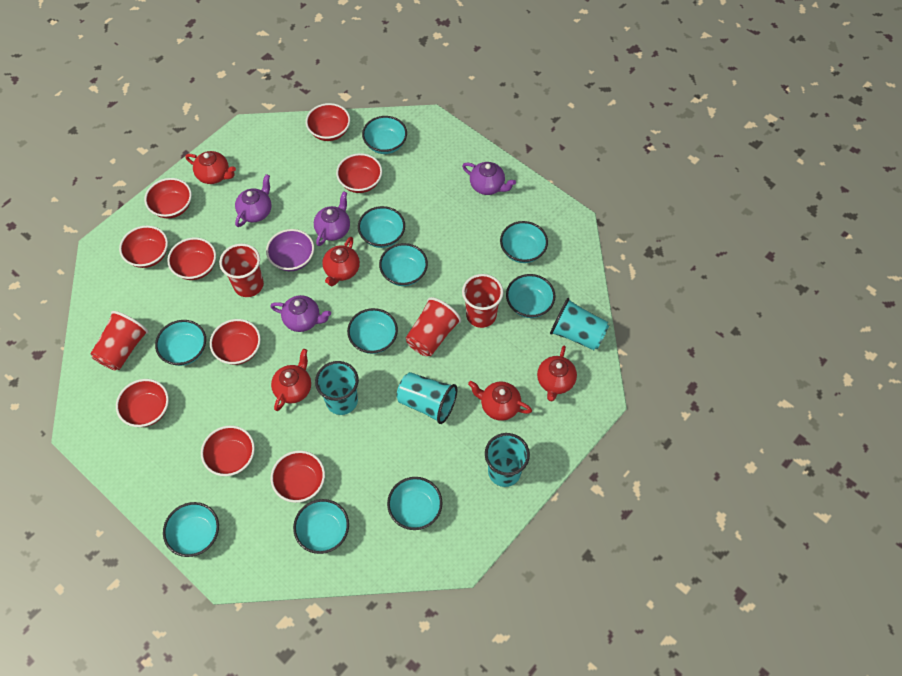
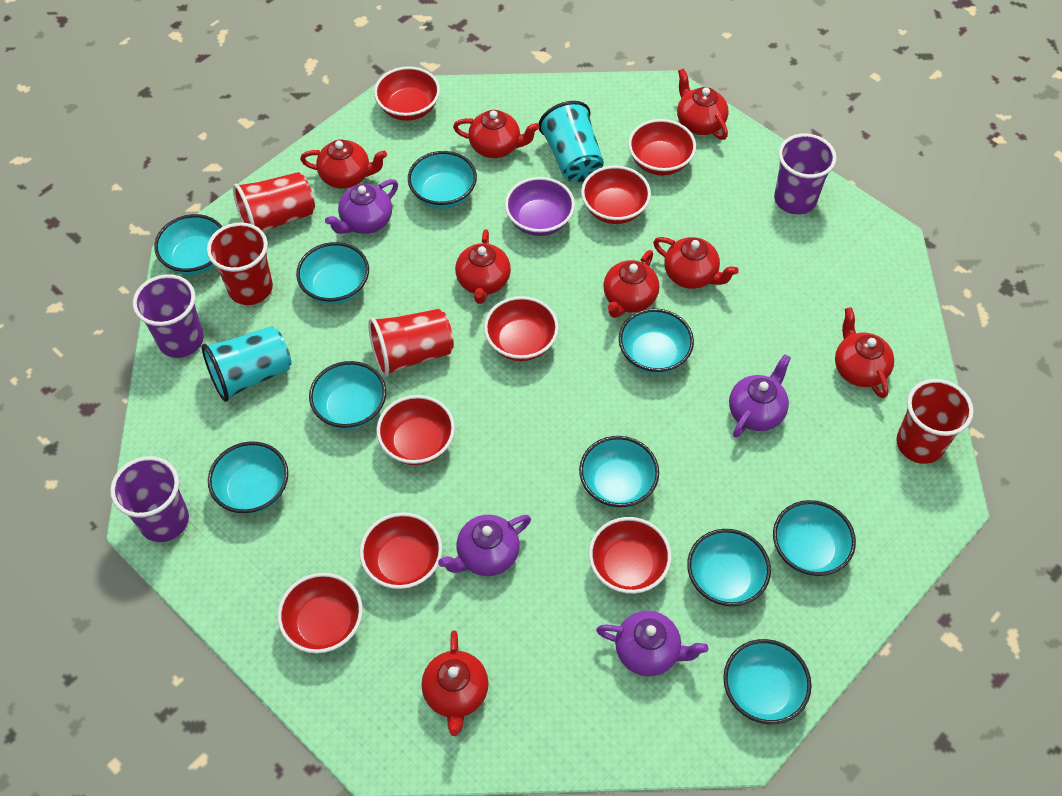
purple cup: none = 0 -> [110,456,189,542] [133,274,204,358] [774,134,837,215] = 3
red bowl: [116,379,169,427] [119,225,168,268] [145,178,192,218] [167,237,216,280] [201,426,255,476] [210,319,261,365] [271,450,325,503] [306,103,350,141] [336,153,382,193] = 9 -> [277,573,363,654] [359,512,443,589] [374,66,440,121] [376,395,455,465] [484,296,559,361] [581,166,651,224] [589,517,672,594] [628,119,696,175] = 8
red teapot: [185,151,236,184] [271,349,311,411] [322,237,360,286] [468,381,532,421] [537,346,577,401] = 5 -> [300,139,387,189] [421,630,489,736] [453,110,540,158] [455,229,511,304] [603,250,659,318] [653,237,739,289] [677,68,728,140] [835,307,894,398] = 8
turquoise cup: [315,361,359,415] [397,372,457,424] [485,433,530,487] [550,298,609,350] = 4 -> [202,326,291,402] [539,101,604,182] = 2

